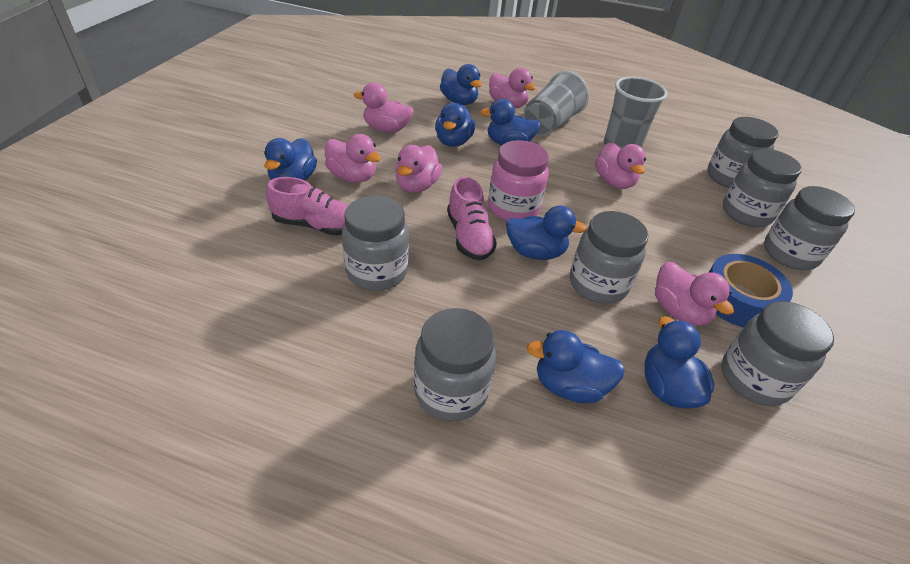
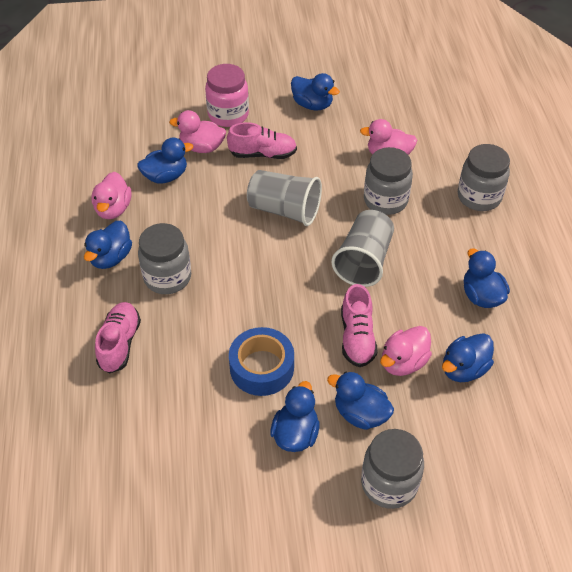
grey jar: [342,196,409,291] [414,308,496,421] [570,211,648,304] [707,117,778,188] [721,301,834,406] [723,149,802,227] [764,186,855,270] = 7 -> [138,223,191,294] [361,429,424,509] [364,147,413,215] [458,144,510,211] = 4
pink duck: [325,134,381,182] [354,83,414,133] [395,145,442,193] [489,68,536,109] [595,142,646,189] [655,262,734,326] = 6 -> [91,172,131,219] [169,110,226,153] [360,119,417,155] [380,326,432,376] = 4
pink shoe: [266,177,349,235] [447,177,497,260] = 2 -> [95,302,141,373] [227,122,297,159] [341,284,377,367] = 3

